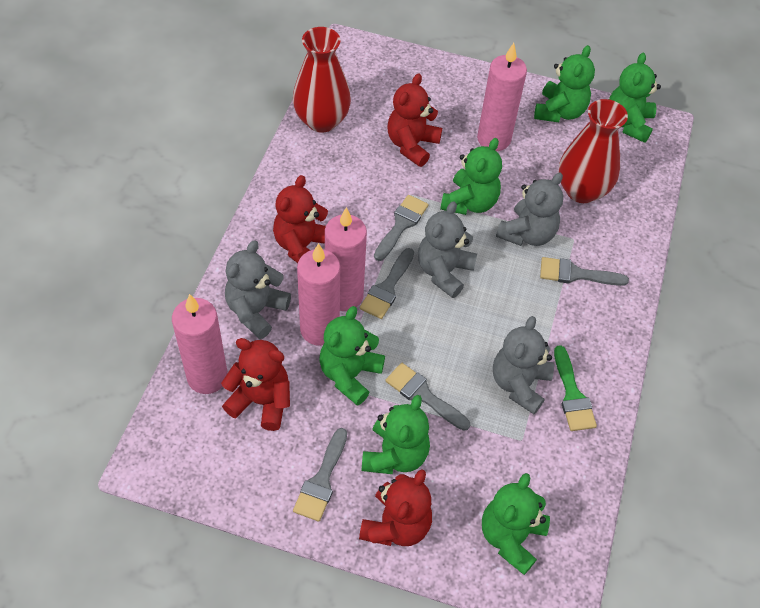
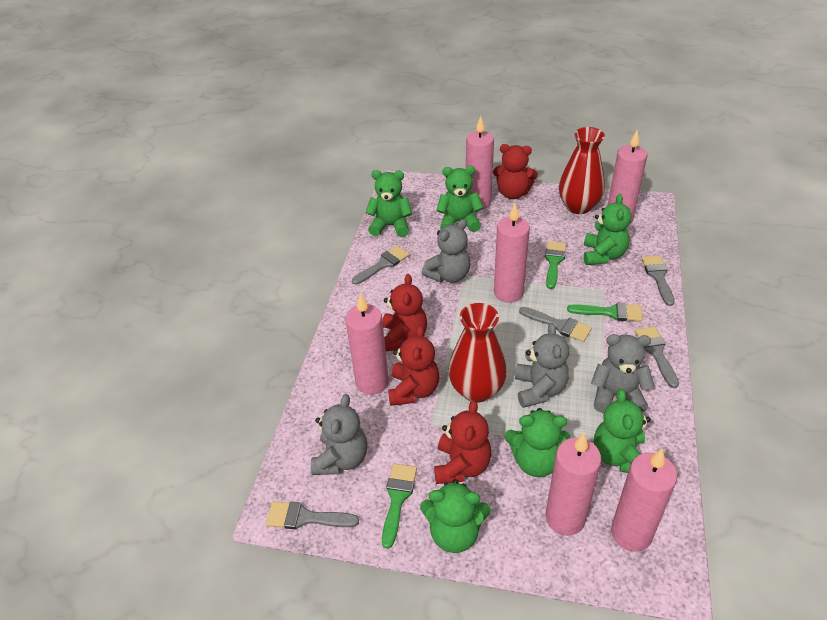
green brush: [554,345,597,431] = 1 -> [382,464,417,549] [545,241,566,289] [567,302,643,322] = 3
pink candle: [172,294,228,394] [297,243,340,346] [325,207,367,311] [477,43,527,151] = 4 -> [345,293,389,395] [466,116,494,209] [494,203,530,303] [545,433,601,536] [608,130,647,223] [611,448,677,552] = 6

